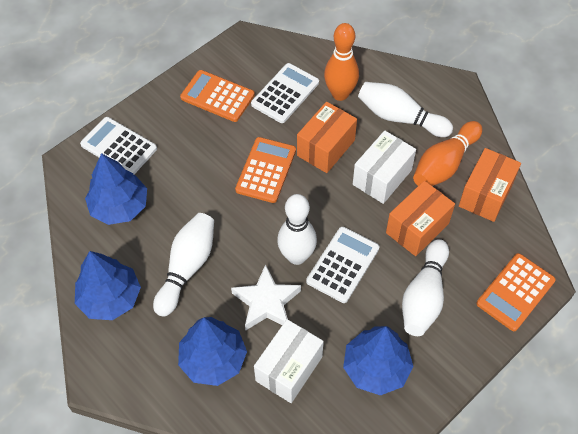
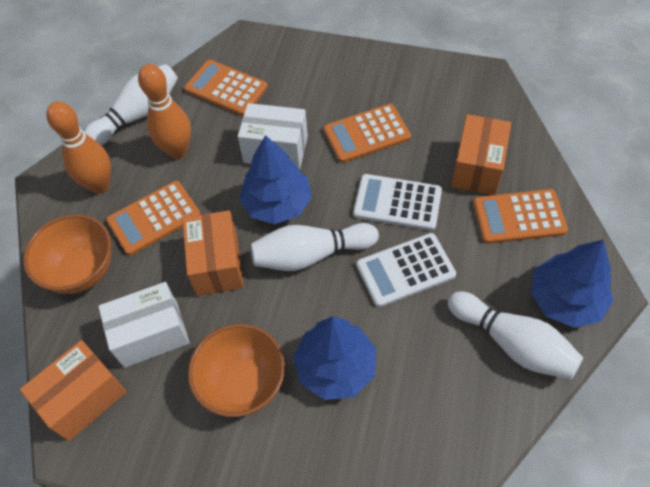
blue tree: [75,251,141,320] [85,153,147,225] [178,317,247,386] [343,326,413,396] = 4 -> [239,135,312,224] [293,316,376,400] [531,239,614,328] = 3
orange bowl: none = 0 -> [23,214,112,294] [188,324,285,417] = 2
orange calculator: [180,70,255,122] [235,137,296,203] [477,253,556,331] = 3 -> [106,181,201,256] [184,60,268,116] [323,104,411,163] [473,189,568,244] = 4
white bowling pin: [153,213,214,317] [277,194,317,265] [358,82,453,137] [402,239,449,336] = 4 -> [84,64,178,146] [250,223,379,271] [448,291,583,379] = 3
white calculator: [80,117,157,175] [251,63,319,123] [306,227,379,303] = 3 -> [353,174,442,231] [357,233,456,307] = 2
white star: [231,264,301,330] = 1 -> none = 0

